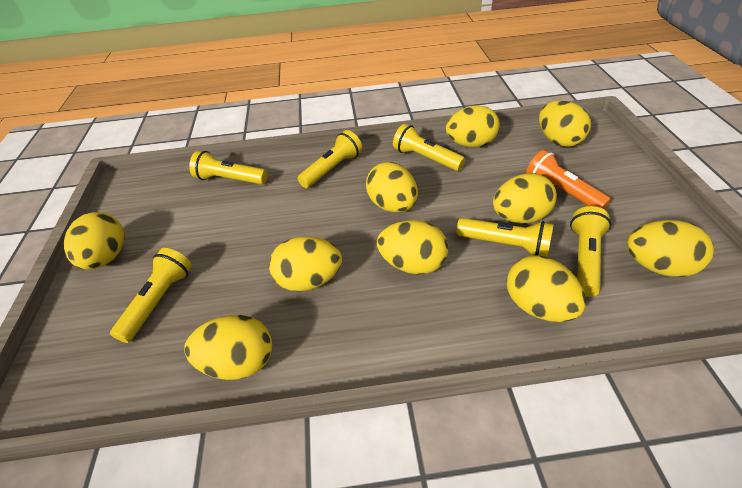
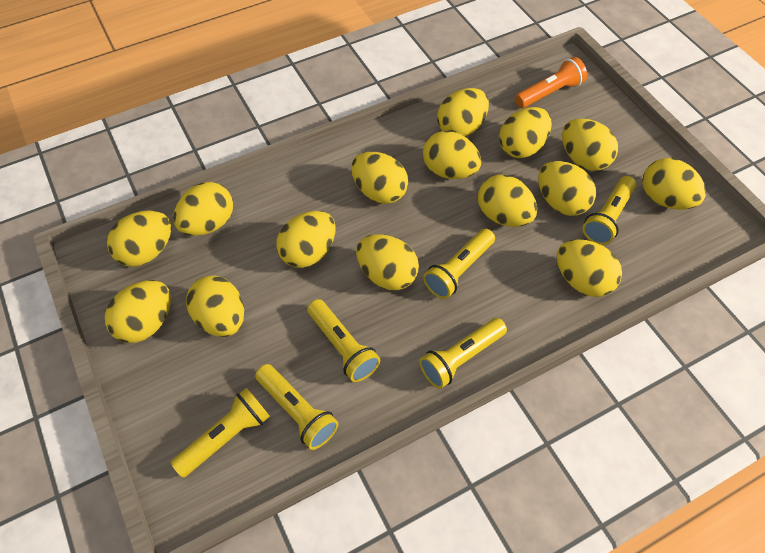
yellow egg: [64,212,125,269] [184,315,272,380] [269,236,342,291] [366,162,418,212] [377,220,448,275] [446,105,500,148] [493,173,557,223] [507,256,586,322] [539,100,591,147] [627,220,714,277] = 10 -> [105,280,171,343] [107,210,171,267] [173,182,233,236] [186,276,244,337] [276,211,336,268] [351,152,408,204] [356,234,419,290] [423,131,481,179] [437,88,489,137] [478,175,537,227] [499,107,552,158] [538,161,596,216] [557,239,622,297] [562,118,618,171] [642,158,706,210] = 15

